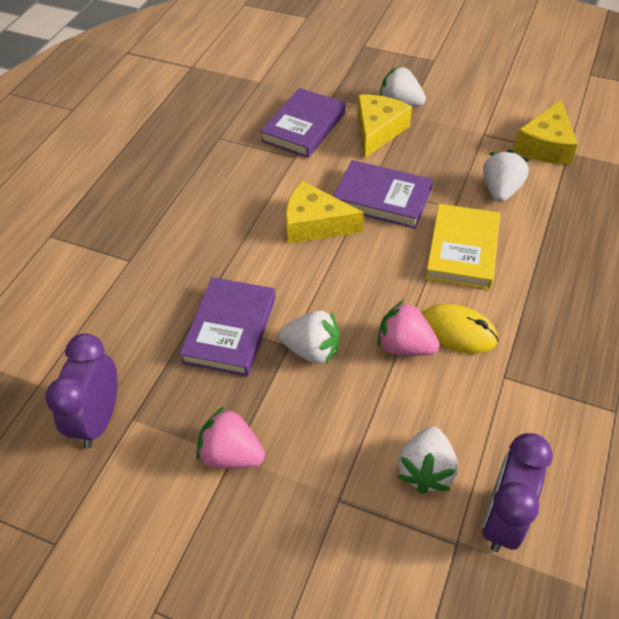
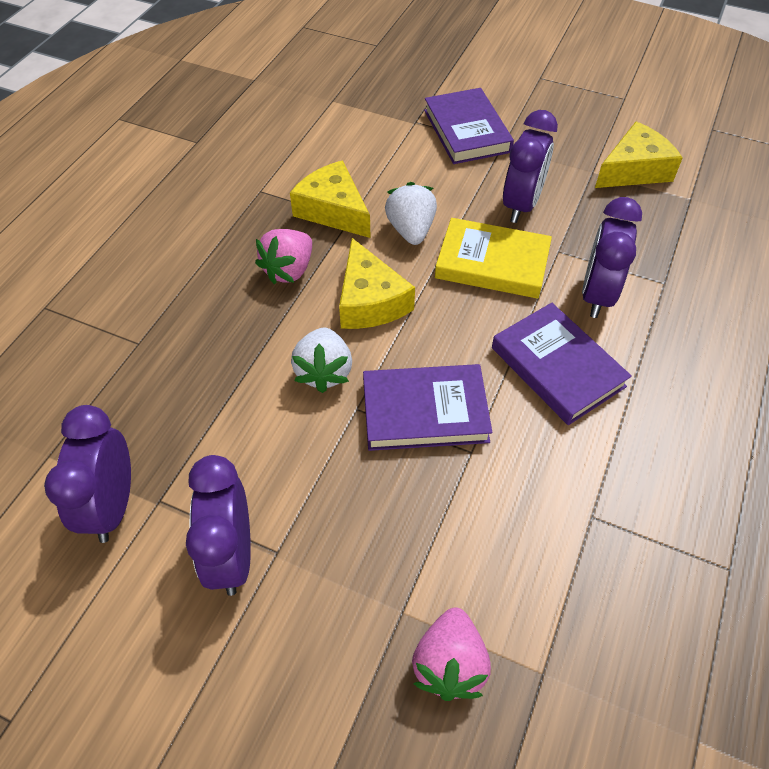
purple clock: [46,333,118,448] [482,433,553,552] = 2 -> [44,405,131,543] [186,455,251,596] [503,110,558,223] [582,197,642,318] = 4
white strawberry: [279,310,340,364] [379,66,426,107] [398,427,458,494] [483,150,529,202] = 4 -> [291,327,352,393] [385,182,437,245] = 2
yellow mouse: [422,304,499,353] = 1 -> none = 0

